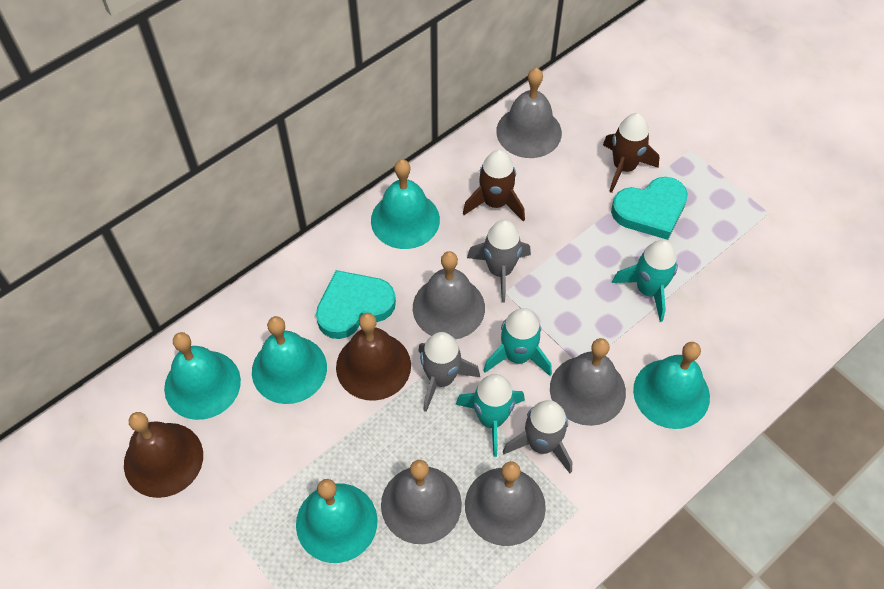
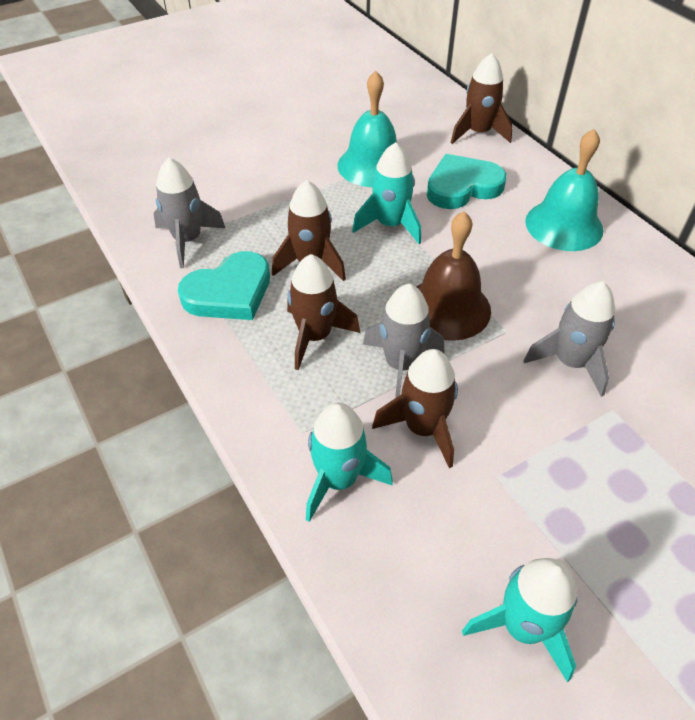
brown bell: [124,412,203,498] [336,313,411,401] = 2 -> [416,211,491,341] = 1
brown rocket: [463,150,525,221] [603,113,659,193] = 2 -> [272,180,346,281] [287,254,360,370] [372,349,458,468] [451,53,513,144] = 4
grey bell: [381,460,462,544] [413,251,485,339] [465,461,546,546] [496,68,562,158] [550,338,626,426] = 5 -> none = 0
turquoise bell: [164,332,241,420] [252,316,327,404] [296,479,377,563] [371,159,440,249] [633,342,710,429] = 5 -> [338,71,397,187] [525,129,603,251] = 2

